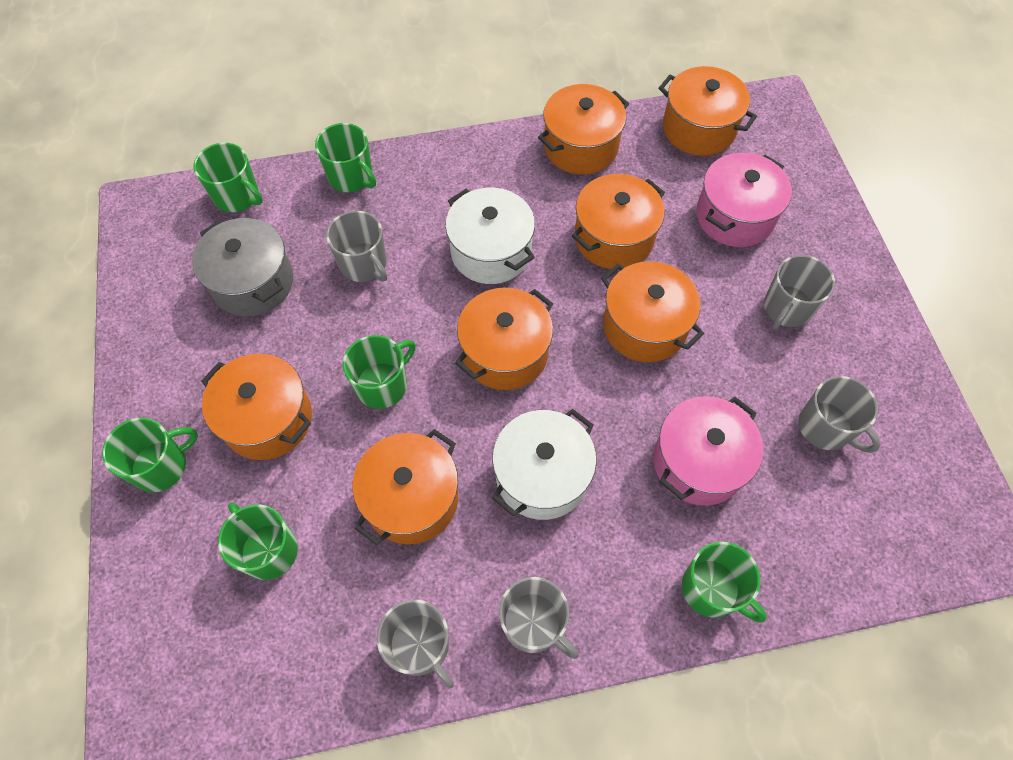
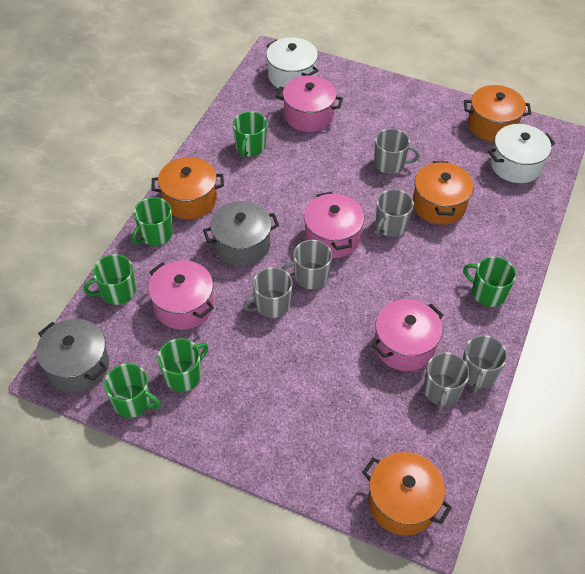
grey mug: [326,211,387,282] [377,599,454,688] [499,577,578,659] [764,255,835,330] [798,376,880,453] = 5 -> [243,267,293,318] [282,240,332,289] [374,129,420,174] [375,189,414,237] [424,352,470,413] [463,335,507,394] = 6
grey pot: [192,218,293,316] = 1 -> [36,319,109,393] [203,201,279,266] = 2
orange pot: [201,353,312,460] [352,429,458,545] [455,288,553,390] [538,84,629,174] [572,174,665,269] [601,261,704,362] [659,66,757,156] = 7 -> [152,157,224,219] [362,452,452,535] [413,161,473,225] [464,85,531,142] = 4
pink pot: [653,396,763,506] [696,153,792,247] = 2 -> [148,260,214,330] [276,75,343,132] [304,192,364,258] [372,299,443,371] = 4

